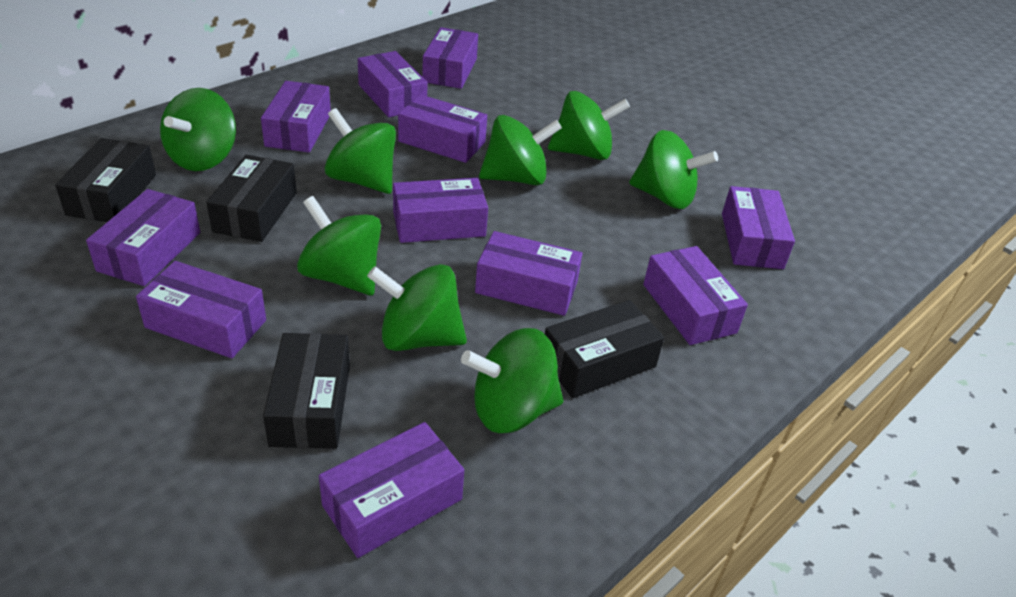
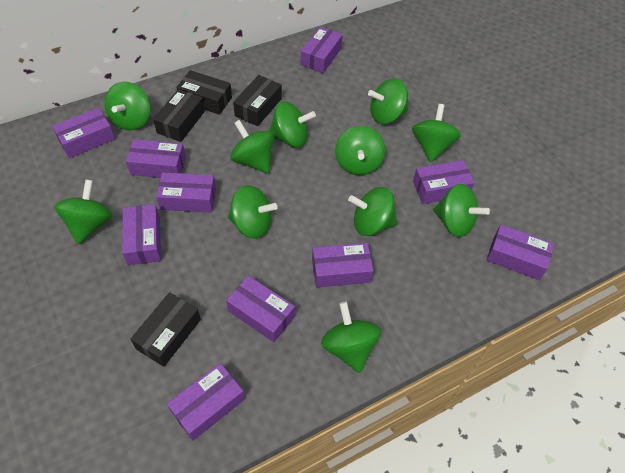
green spinning top: [160,88,236,171] [297,196,381,295] [325,108,396,194] [367,264,467,351] [461,328,563,433] [479,115,562,185] [548,91,630,160] [629,130,718,209] = 8 -> [55,179,113,244] [105,82,150,131] [228,185,278,239] [230,120,274,174] [269,101,316,148] [321,302,381,373] [335,126,385,175] [348,187,398,236] [368,79,408,124] [412,104,461,162] [433,184,490,237] = 11
purple box: [86,189,200,286] [136,261,266,358] [261,81,331,152] [319,422,464,558] [358,51,428,117] [393,178,488,243] [398,94,487,163] [422,27,478,89] [475,231,582,316] [643,246,748,345] [722,186,795,269] = 11 -> [52,108,115,158] [122,204,161,265] [126,139,186,178] [156,172,216,213] [167,363,245,441] [226,276,295,342] [301,27,343,73] [312,243,374,287] [413,160,475,204] [487,225,554,280] = 10

